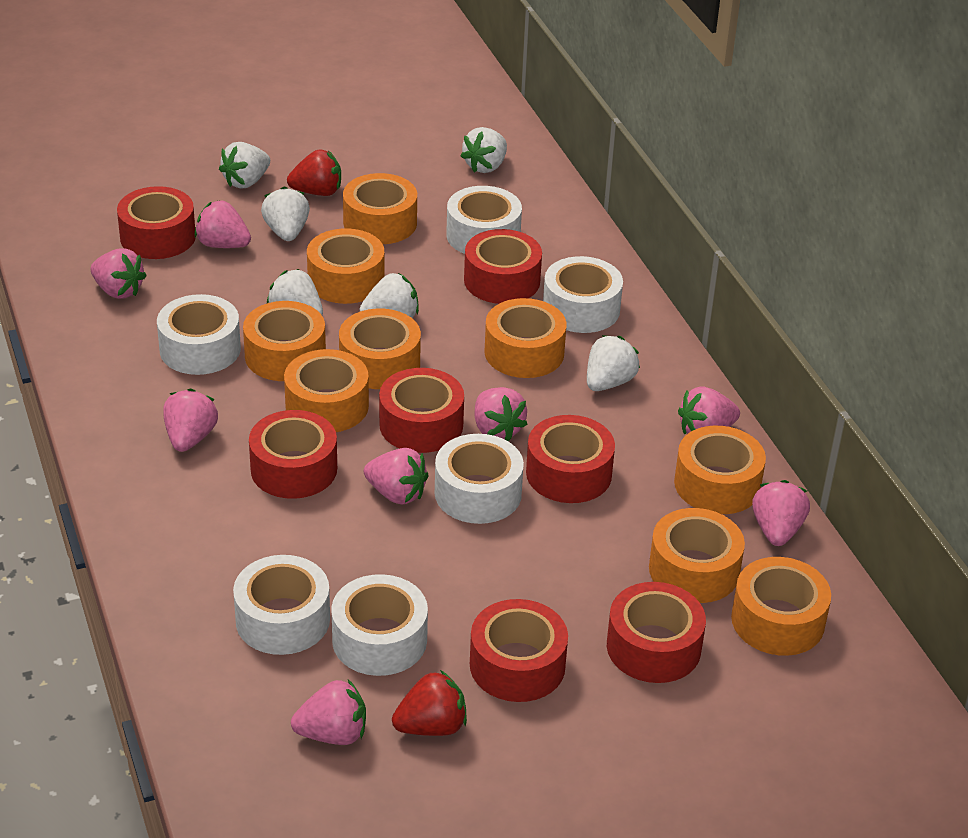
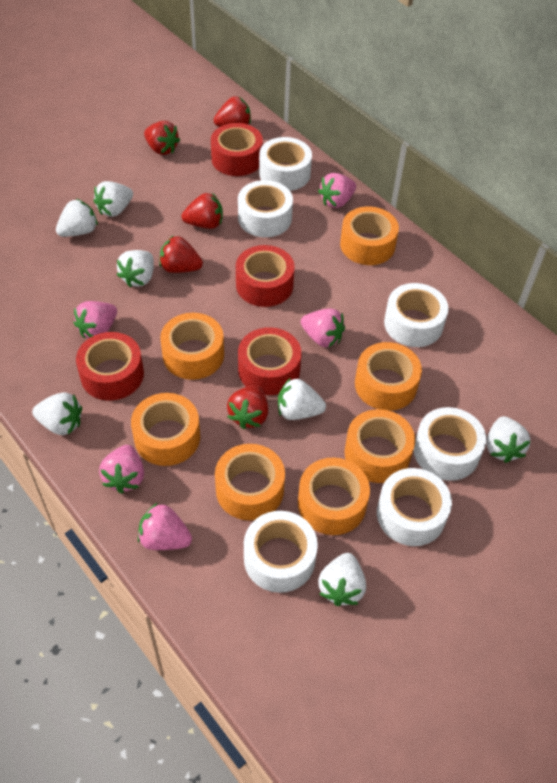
orange tape: [243,301,326,381] [284,349,369,432] [307,228,384,304] [339,309,421,389] [343,173,417,244] [484,298,566,378] [649,508,745,603] [674,426,766,514] [731,557,831,656] = 9 -> [131,393,200,466] [160,313,224,380] [215,444,285,520] [298,458,370,535] [340,206,399,265] [345,409,415,483] [355,342,422,411] = 7
pink strawberry: [90,248,147,299] [163,388,218,452] [195,200,251,248] [291,680,366,745] [364,448,429,505] [475,387,528,441] [678,387,740,434] [752,480,810,546] = 8 -> [73,301,117,338] [99,445,144,494] [138,503,192,550] [301,308,345,348] [318,173,356,208] = 5
red strawberry: [287,149,341,196] [392,670,467,736] = 2 -> [144,121,180,155] [160,235,203,273] [181,193,223,229] [214,96,251,127] [227,385,268,429] = 5
red tape: [117,186,196,259] [249,410,337,499] [379,368,464,453] [464,229,542,304] [470,599,568,702] [526,415,615,503] [607,582,706,683] = 7 -> [76,332,144,401] [211,123,263,176] [236,245,295,307] [238,327,302,395] = 4
white strawberry: [219,142,270,189] [261,186,310,241] [267,269,323,315] [360,273,419,318] [461,127,507,173] [587,335,640,391] = 6 -> [32,392,82,435] [56,199,98,237] [93,181,133,217] [117,250,154,287] [278,378,326,420] [318,553,366,606] [486,416,531,463] = 7

